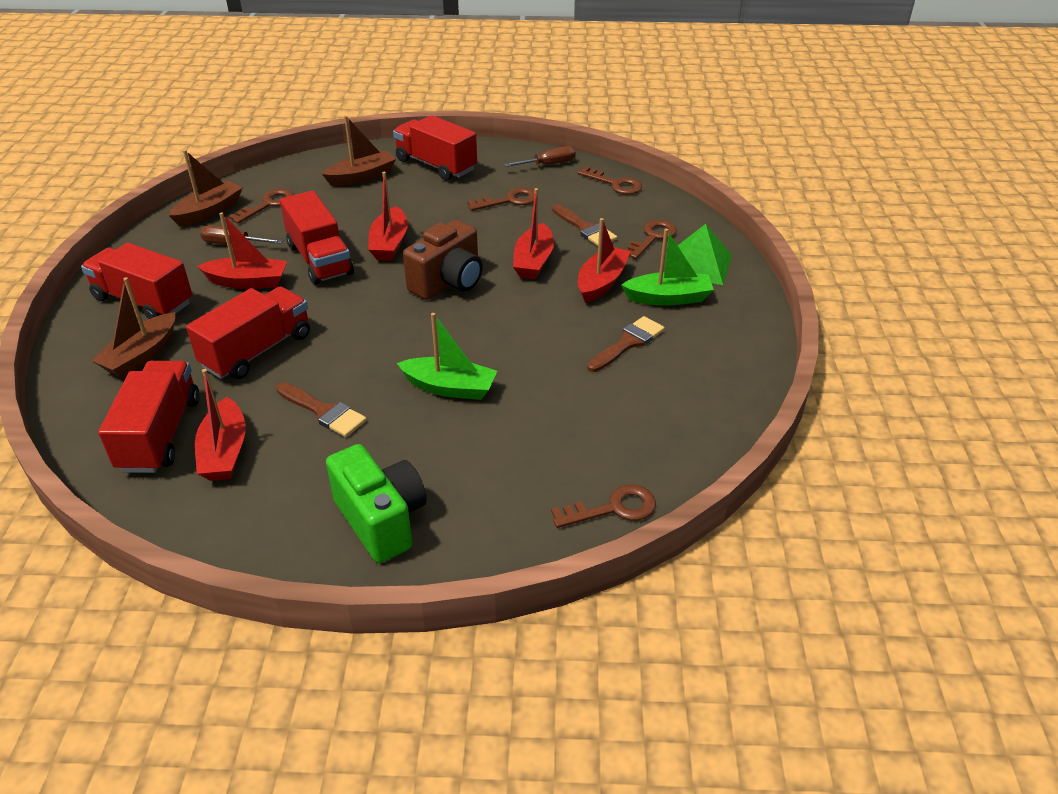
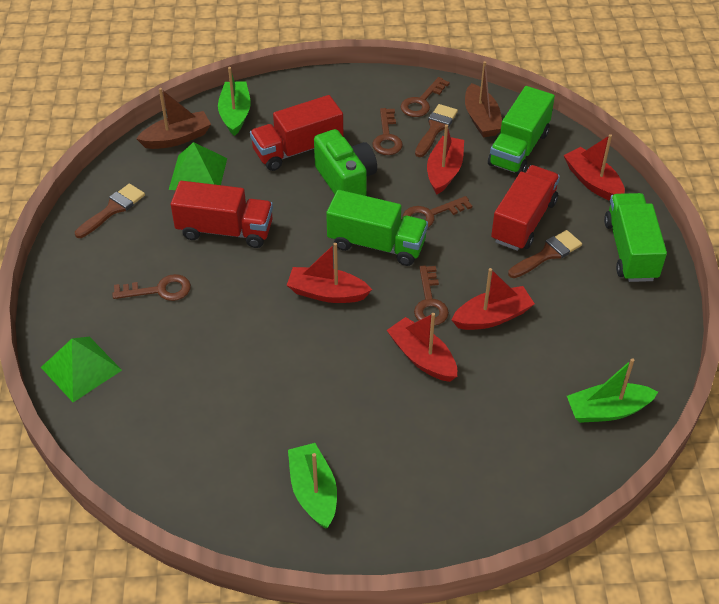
brown boat: [92,277,175,378] [168,150,242,227] [322,115,396,186] = 3 -> [136,88,211,149] [465,61,502,137] = 2
brown camera: [403,220,483,300] = 1 -> none = 0
brown screwdriver: [200,225,283,244] [504,146,576,167] = 2 -> none = 0
green boat: [397,313,497,400] [621,229,714,306] = 2 -> [218,67,251,136] [288,443,337,529] [567,358,658,423] = 3
green pyramid: [678,224,732,285] = 1 -> [41,337,122,402] [169,142,227,190] = 2
green truck: none = 0 -> [326,190,428,266] [488,86,555,175] [604,193,667,282] = 3
red truck: [81,243,192,319] [98,361,199,473] [186,287,310,379] [280,191,354,285] [393,115,477,181] = 5 -> [171,181,273,248] [250,95,343,171] [491,165,560,251] = 3

